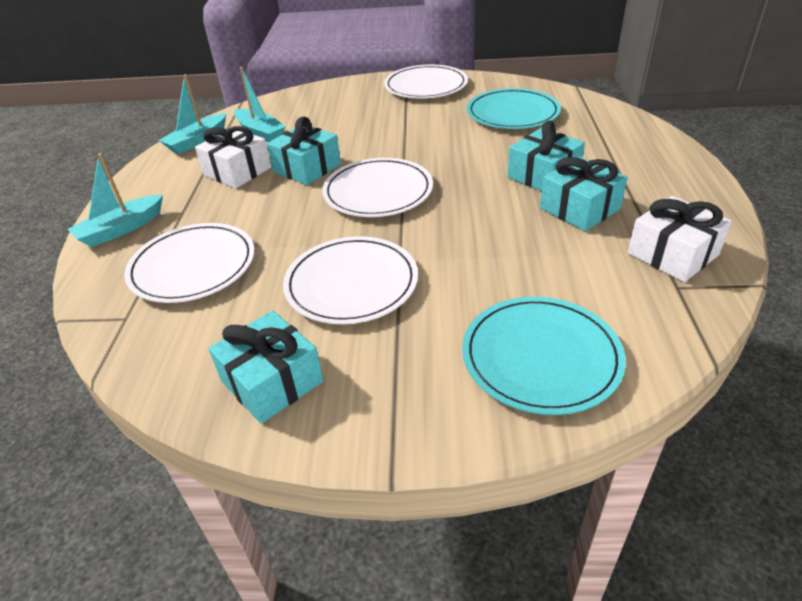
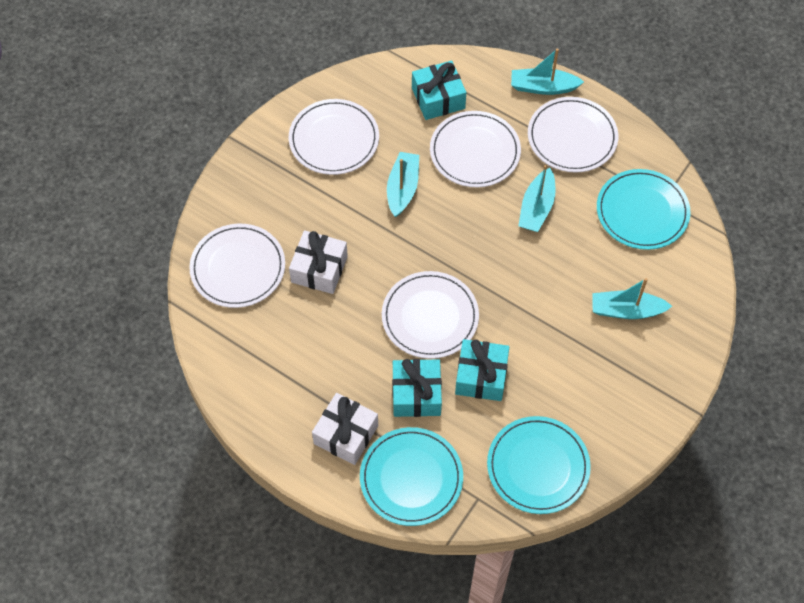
turquoise boat: [68,153,163,247] [159,74,226,154] [234,67,286,142] = 3 -> [387,152,419,217] [511,49,584,95] [518,165,556,232] [592,278,672,319] = 4
turquoise gift: [209,311,324,424] [267,117,341,185] [507,120,585,191] [540,157,628,231] = 4 -> [392,359,442,417] [412,61,466,120] [455,339,509,401] = 3
turquoise plate: [463,297,626,415] [467,88,561,129] = 2 -> [360,427,463,526] [487,416,591,514] [597,169,691,250] = 3
white plate: [124,223,255,303] [283,236,418,324] [322,158,433,217] [384,64,468,98] = 4 -> [189,224,285,308] [289,99,379,175] [382,271,479,359] [430,111,521,187] [528,97,618,173] = 5

